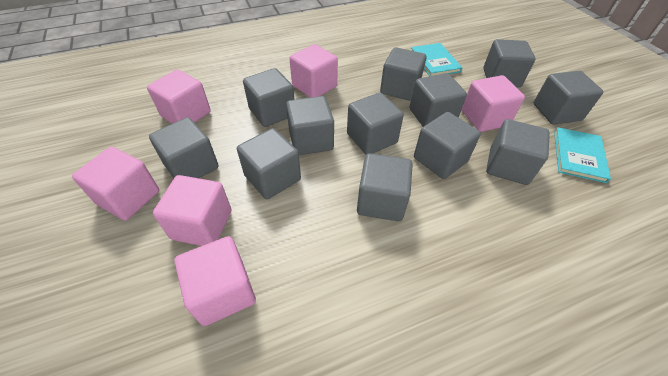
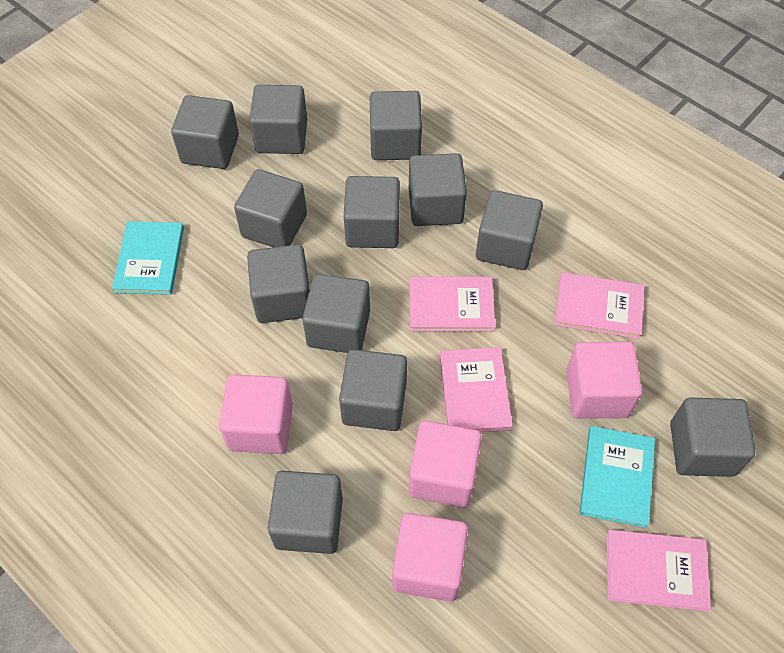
pink book: none = 0 -> [410,277,495,331] [440,347,513,432] [555,272,644,339] [607,530,711,611] = 4
pink cube: [72,147,159,221] [147,70,211,124] [153,175,232,246] [174,236,256,326] [290,44,338,98] [462,75,525,132] = 6 -> [219,374,293,454] [392,513,468,602] [409,421,482,507] [566,342,642,419] = 4

